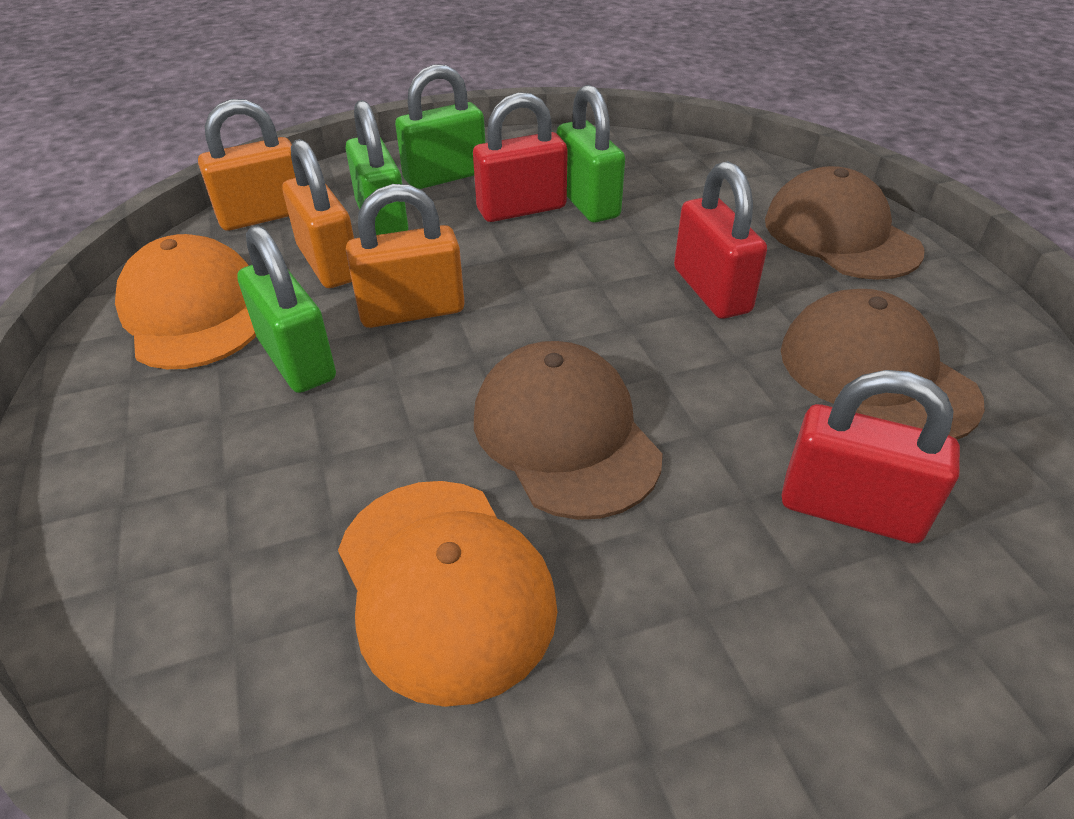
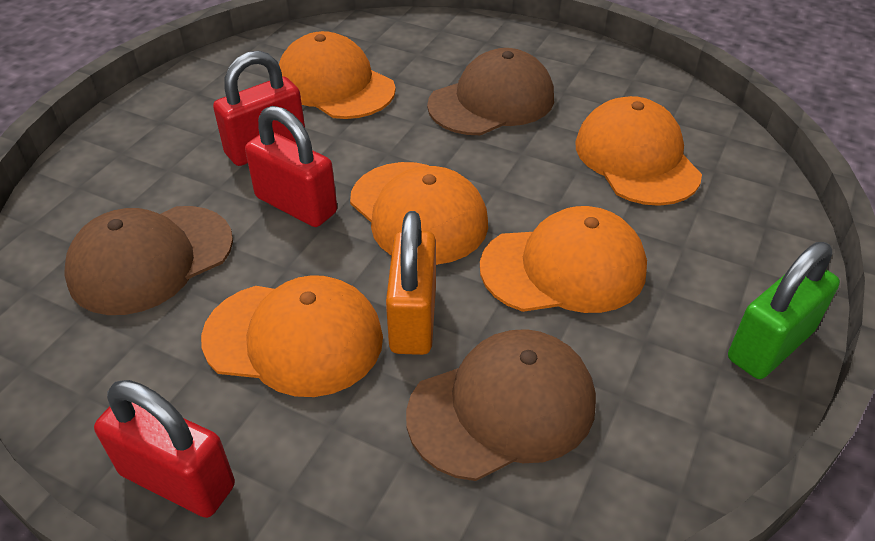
green padlock: [237,225,336,393] [346,100,408,235] [395,64,485,189] [557,85,625,222] = 4 -> [728,242,840,379] = 1
orange cap: [115,234,256,369] [338,481,557,707] = 2 -> [201,275,383,397] [279,31,396,119] [350,162,488,265] [480,206,647,313] [575,96,702,206] = 5
orange padlock: [198,99,296,231] [282,139,354,288] [346,184,465,328] = 3 -> [386,211,436,355] = 1

